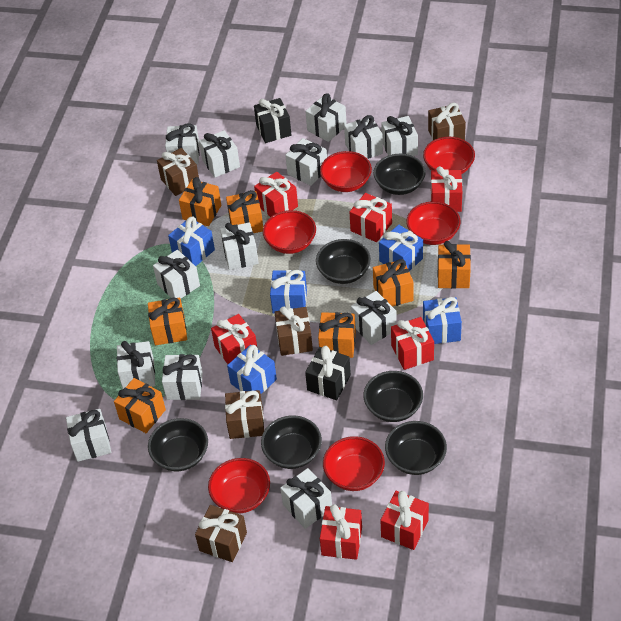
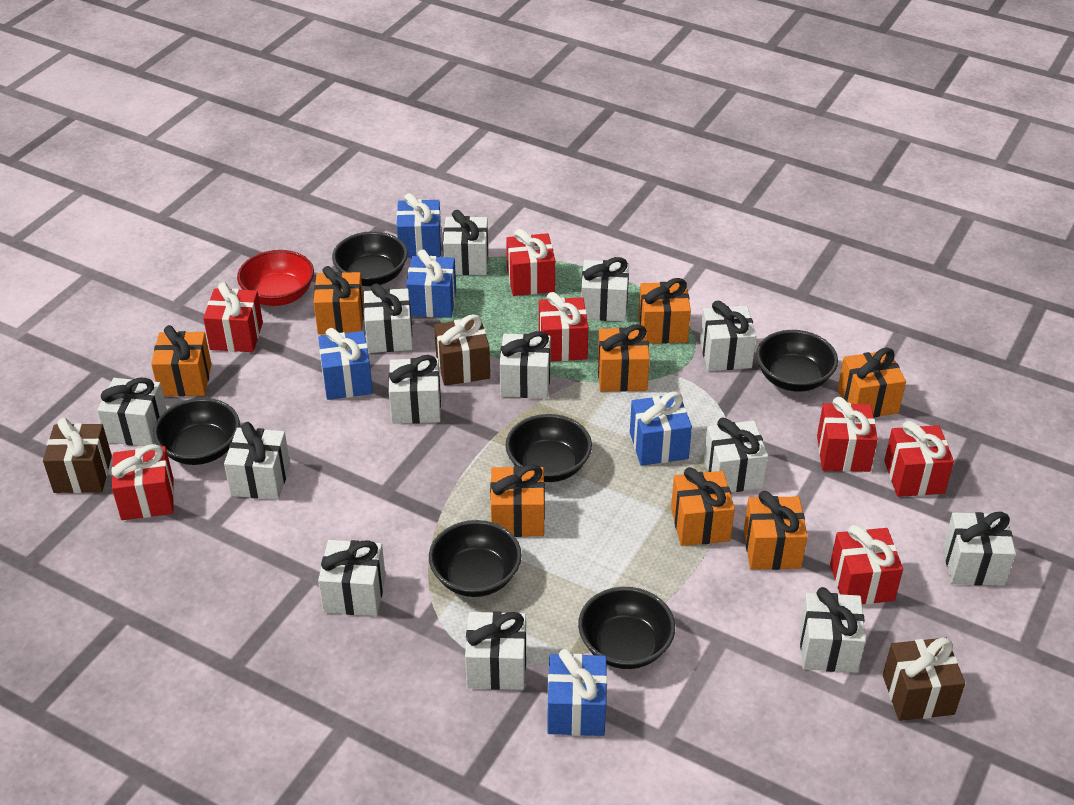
black gift: [254,98,291,143] [305,346,351,400] = 2 -> none = 0
brown gift: [157,148,199,196] [195,505,247,562] [225,390,264,439] [274,306,313,356] [428,103,466,140] = 5 -> [43,418,112,493] [434,314,490,386] [883,638,965,721] = 3
orange gift: [114,378,166,433] [148,297,187,345] [179,177,221,226] [226,190,263,233] [318,312,356,358] [373,259,414,306] [438,241,471,289] = 7 -> [151,325,211,396] [313,266,364,334] [490,464,545,537] [598,324,650,392] [638,278,691,344] [671,467,735,546] [744,491,808,570] [838,348,906,417] = 8
red bowl: [208,458,270,513] [263,210,316,254] [320,151,372,192] [323,436,385,491] [406,201,460,245] [423,137,475,174] = 6 -> [237,250,314,306] = 1

